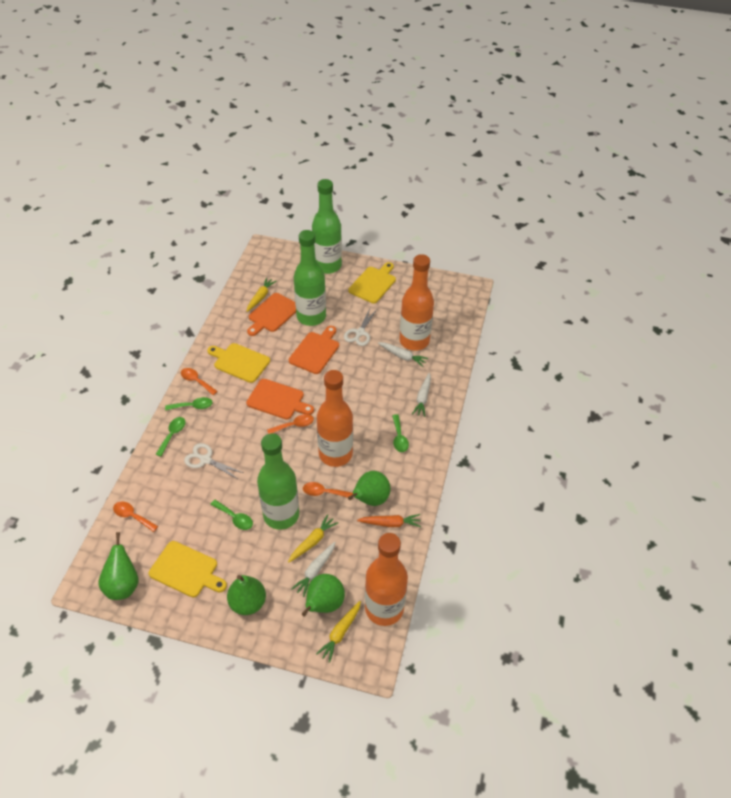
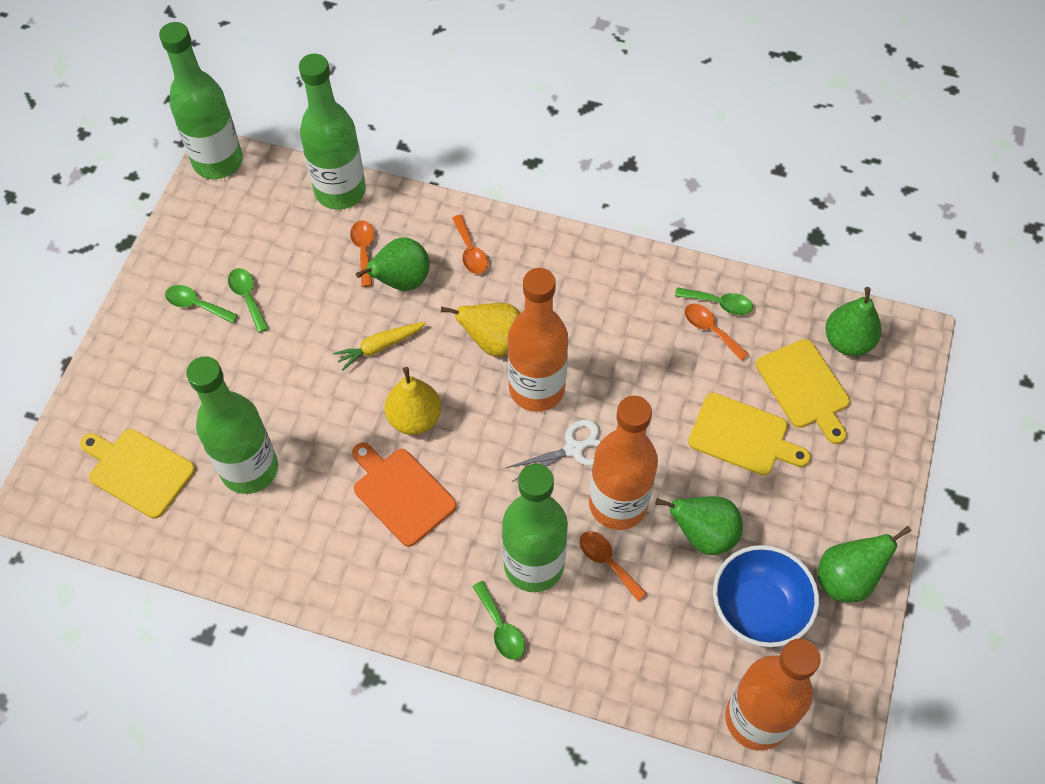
blue bowl: none = 0 -> [713,545,819,647] = 1
green bottle: [257,433,299,530] [294,230,326,326] [312,179,342,274] = 3 -> [159,22,243,179] [186,356,278,494] [299,54,366,210] [502,464,568,592] = 4
orange carrot: [357,514,421,527] = 1 -> none = 0
orange cutting board: [246,379,314,420] [247,293,296,336] [289,326,339,374] = 3 -> [352,443,456,547] = 1
white carrot: [291,542,336,597] [378,342,428,367] [412,373,431,417] = 3 -> none = 0
white scissors: [184,443,243,480] [344,308,378,346] = 2 -> [506,420,602,482] = 1
yellow carrot: [246,277,276,312] [288,514,338,563] [316,601,361,663] = 3 -> [333,322,426,371] = 1
yellow pear: none = 0 -> [385,367,441,435] [441,303,520,357] = 2

